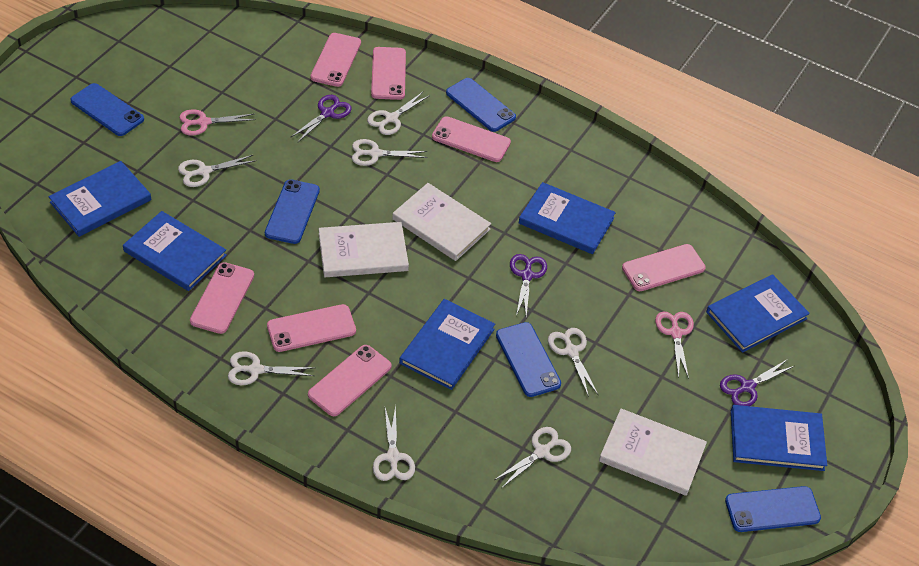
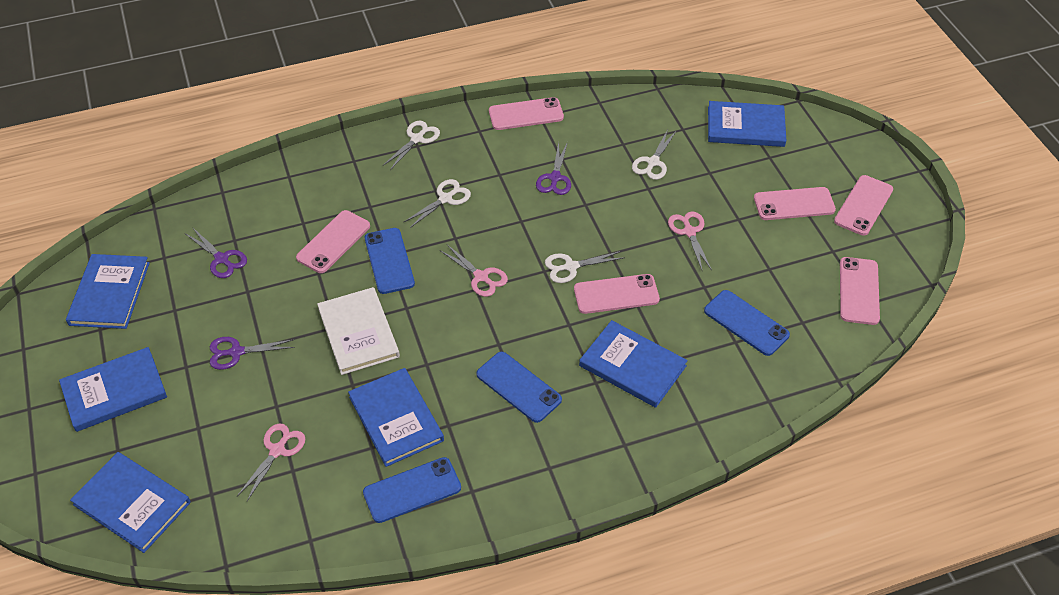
blue phone: [70,83,144,136] [265,179,320,244] [446,78,516,132] [496,322,561,397] [725,486,821,532] = 5 -> [363,457,461,523] [365,228,415,294] [476,352,562,423] [704,290,790,356] = 4
pink phone: [190,262,254,334] [267,304,356,352] [308,345,392,416] [310,33,361,87] [371,47,406,100] [432,116,511,162] [622,244,706,291] = 7 -> [296,210,370,273] [489,97,564,130] [574,274,660,314] [754,187,836,220] [834,175,893,236] [840,257,880,325] = 6
pink scissors: [179,109,256,136] [655,312,694,379] = 2 -> [237,424,305,501] [440,245,508,297] [668,212,712,270] = 3
white book: [319,222,409,277] [392,183,491,261] [599,409,707,496] = 3 -> [317,287,400,375] = 1
white scissors: [178,155,257,187] [228,351,315,385] [352,139,427,166] [367,92,430,135] [373,405,415,481] [494,427,571,488] [548,328,598,397] = 7 -> [383,121,440,170] [403,179,471,228] [545,251,625,283] [632,129,676,180] = 4

